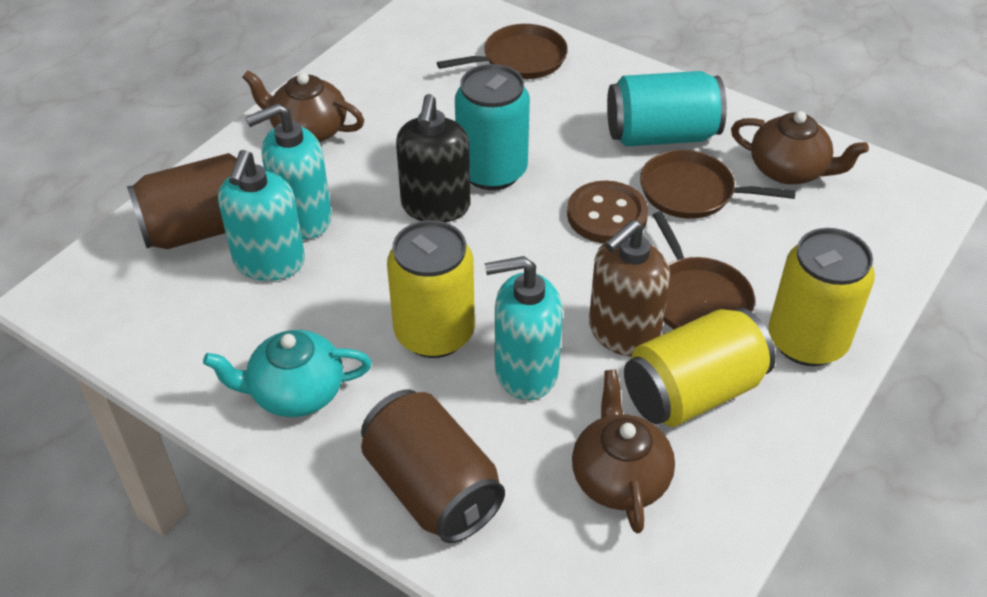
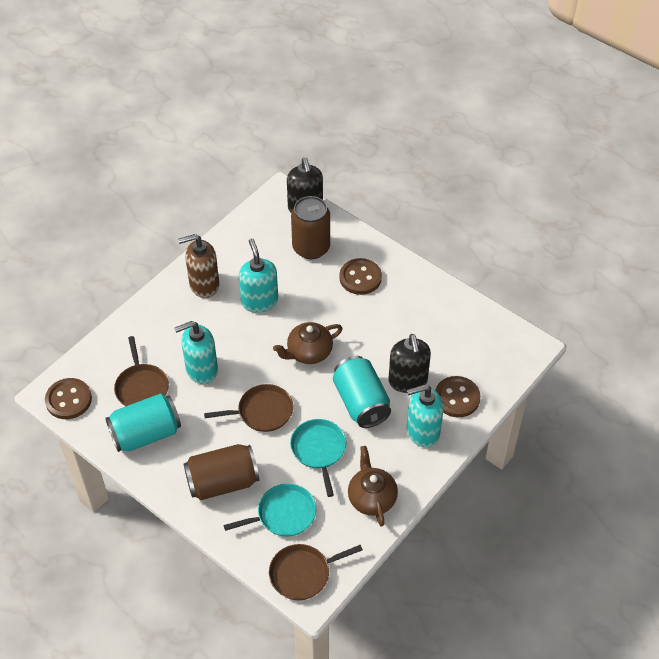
black soap dispenser: [396,94,471,223] = 1 -> [287,158,323,212] [389,334,431,393] = 2
brown button: [567,180,648,243] = 1 -> [45,378,92,419] [339,258,382,295] [435,376,481,417] = 3
brown teapot: [242,70,364,143] [572,369,675,533] [731,111,869,184] = 3 -> [273,322,343,364] [348,446,398,527] = 2
turquoise pan: none = 0 -> [223,484,316,537] [290,419,346,497] = 2
turquoise teapot: [203,330,372,417] = 1 -> none = 0
yellow can: [387,220,475,358] [624,308,776,427] [769,228,875,366] = 3 -> none = 0

